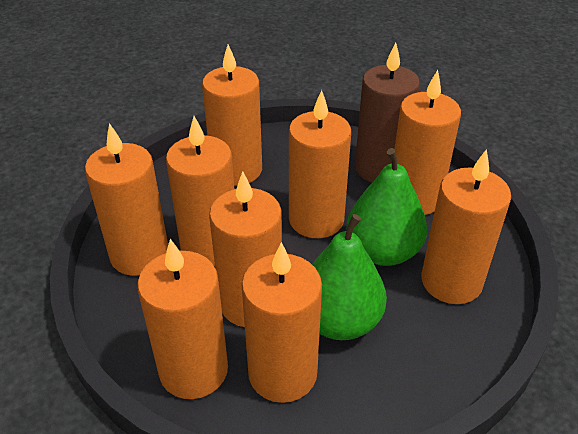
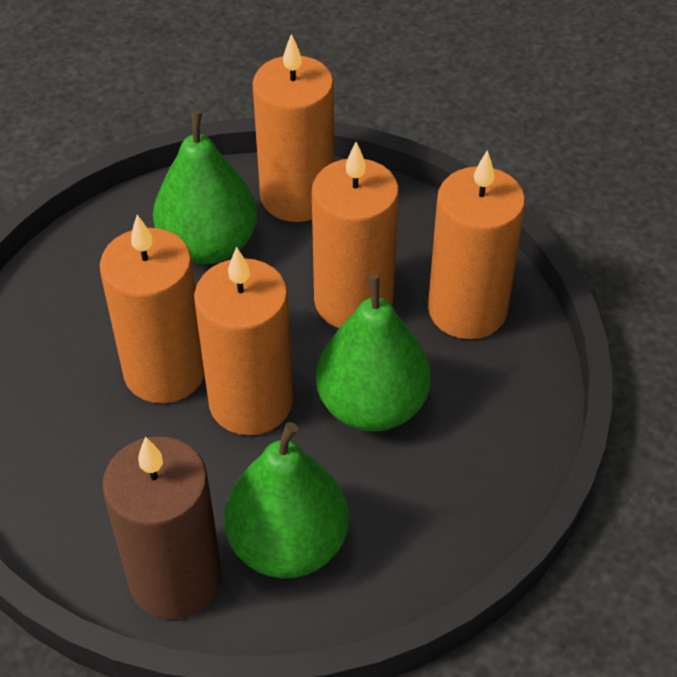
green pear: [312,214,387,340] [346,148,427,266] = 2 -> [153,110,257,264] [224,422,349,578] [316,274,431,432] = 3
orange candle: [85,123,168,276] [137,239,228,399] [166,116,234,266] [202,44,262,186] [209,171,282,327] [241,242,322,403] [289,90,351,238] [395,70,461,215] [422,149,511,304] = 9 -> [100,215,205,403] [194,247,293,436] [253,34,334,222] [312,142,399,328] [428,150,525,339] = 5

